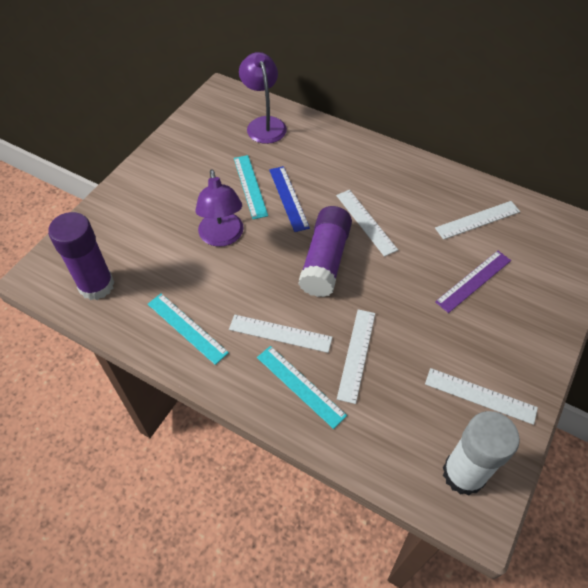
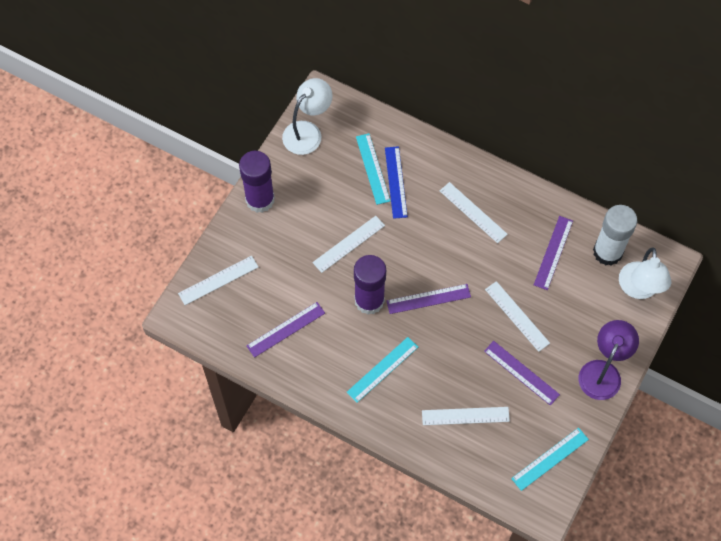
purple lamp: [195,169,243,247] [239,52,287,144] = 2 -> [579,320,639,400] = 1
purple ruler: [435,251,511,313] = 1 -> [246,302,325,358] [386,284,471,314] [484,341,560,406] [534,216,573,290] = 4
white lamp: none = 0 -> [282,78,333,155] [619,247,671,299] = 2

